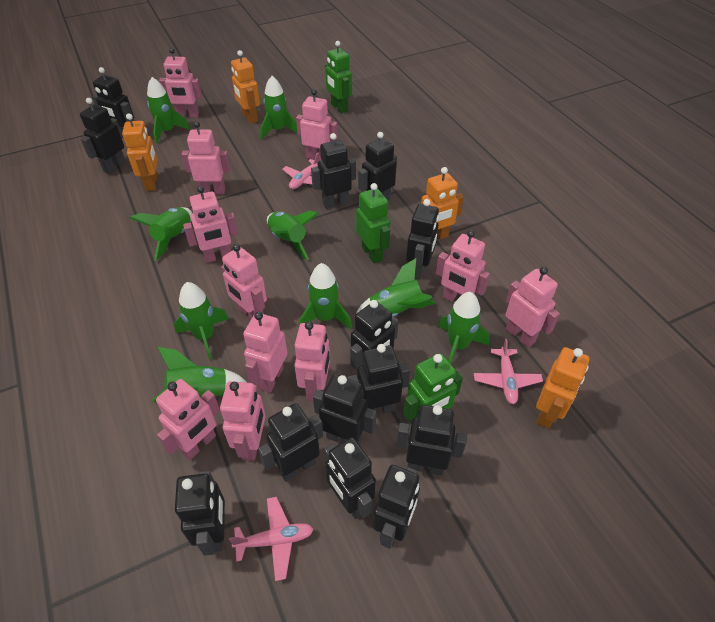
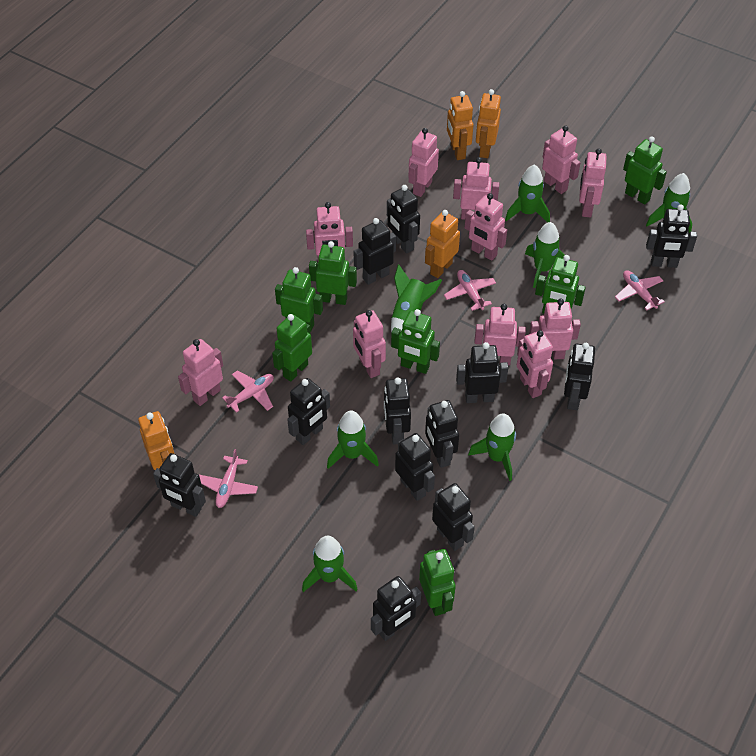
black robot: [80,98,126,174] [93,67,134,133] [175,471,225,556] [258,403,323,482] [311,133,356,209] [313,374,376,445] [324,437,376,519] [347,344,410,413] [350,300,398,370] [358,132,397,200] [373,465,420,549] [396,405,467,476] [406,199,439,280] = 13 -> [153,453,206,517] [287,378,330,445] [354,218,396,285] [371,576,421,641] [384,377,411,445] [387,185,420,254] [395,433,435,501] [425,400,459,468] [432,483,475,551] [456,342,508,403] [564,343,595,410] [646,204,697,268] = 12
green robot: [325,41,352,113] [356,183,390,263] [403,353,463,424] = 3 -> [272,314,312,382] [275,267,323,332] [309,241,357,305] [391,309,440,374] [419,549,456,616] [535,255,586,314] [623,136,667,205] = 7
green rocket: [130,207,192,261] [147,77,190,144] [152,347,247,402] [174,282,229,360] [260,76,297,140] [267,211,319,260] [299,263,352,329] [354,258,436,317] [438,292,490,364] = 9 -> [302,536,358,592] [327,411,379,469] [391,264,442,332] [468,413,516,481] [505,164,550,223] [525,222,565,288] [646,173,692,233] = 7
pink plane: [229,497,313,581] [282,152,319,189] [474,339,543,404] = 3 -> [199,449,258,508] [222,371,274,413] [444,270,496,311] [615,270,665,310] = 4

